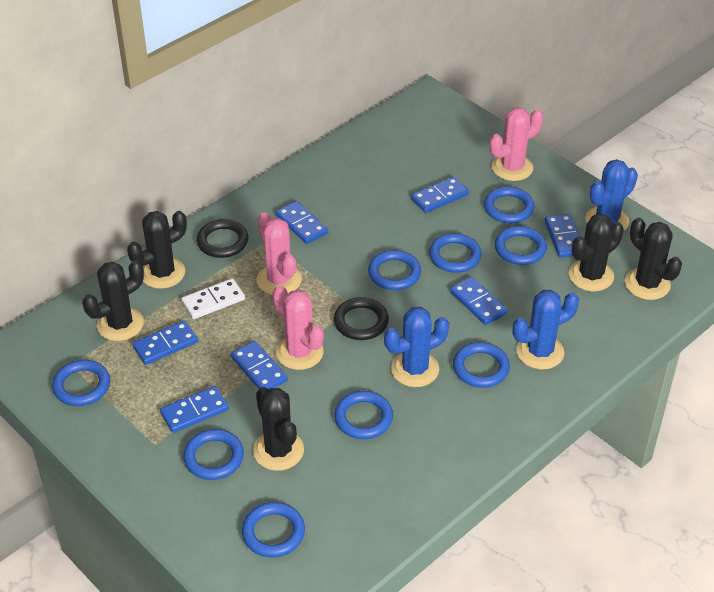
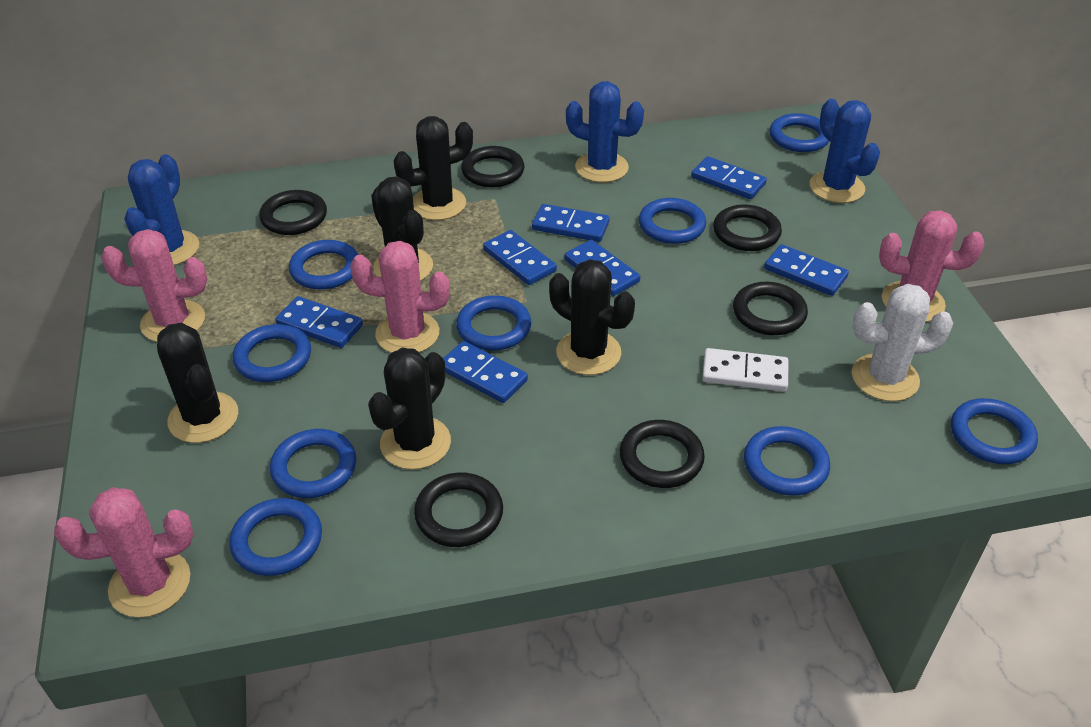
black ring: [196,219,248,258] [334,297,389,340] = 2 -> [259,190,327,235] [414,472,503,547] [461,146,524,187] [620,420,705,488] [713,204,782,251] [733,282,808,335] = 6
pink cactus: [256,212,302,295] [273,285,324,370] [490,107,543,181] = 3 -> [54,487,193,618] [101,229,207,342] [350,241,450,353] [879,210,984,322] = 4
white cactus: none = 0 -> [852,284,953,401] = 1

